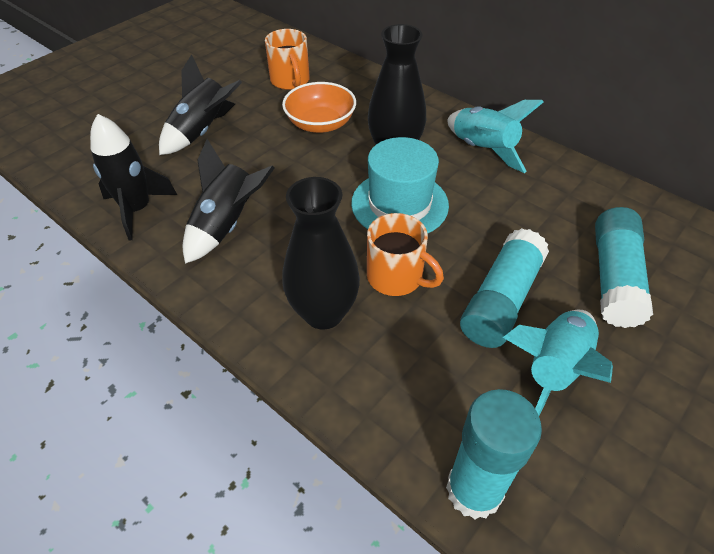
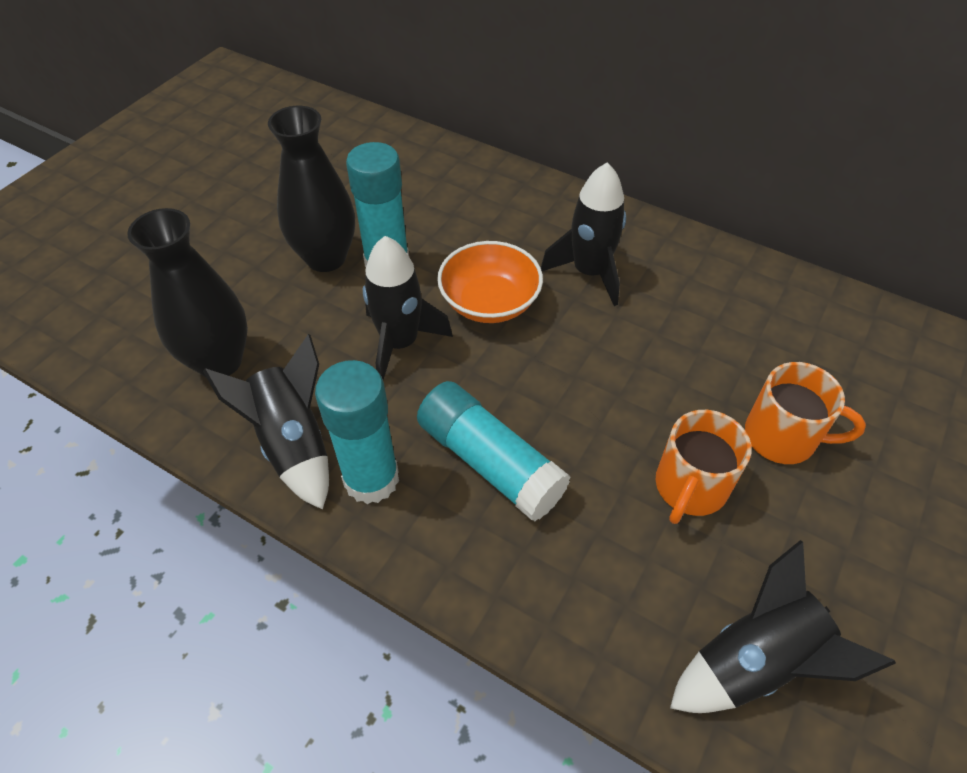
black rocket: [90,114,177,240] [159,54,242,155] [183,139,275,264] = 3 -> [203,334,329,510] [363,236,453,380] [541,162,626,306] [670,540,896,713] = 4
turquoise hat: [351,137,449,233] = 1 -> none = 0
turquoise rocket: [447,100,544,173] [503,310,613,416] = 2 -> none = 0

